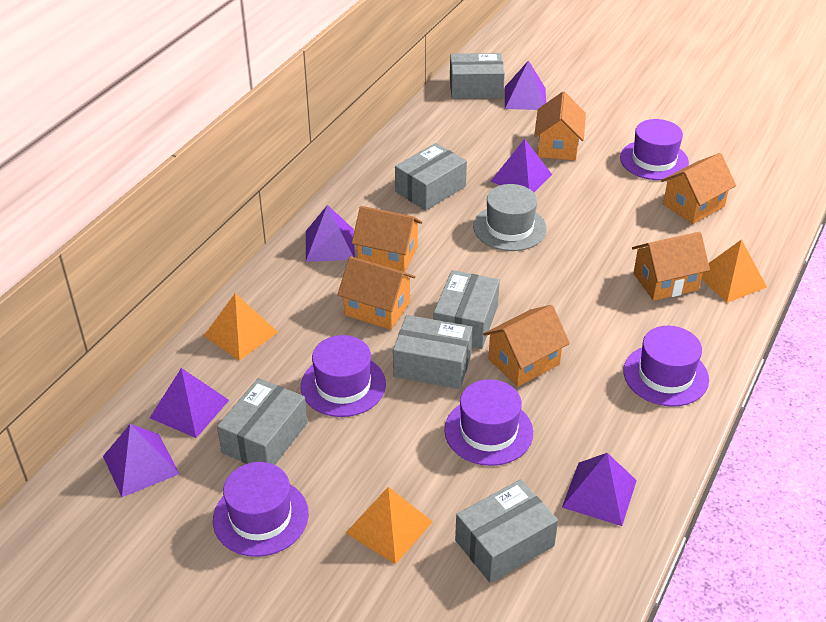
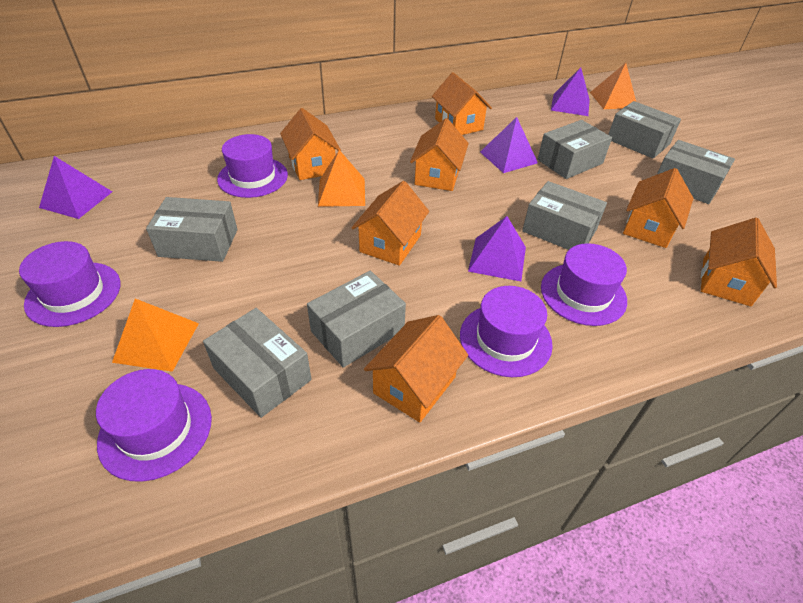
grey box: [217,378,308,465] [393,315,473,389] [395,143,467,211] [434,270,500,349] [450,53,505,99] [455,479,558,583] = 6 -> [146,197,237,262] [203,308,312,418] [307,271,406,368] [522,181,607,250] [537,120,612,179] [608,101,681,159] [657,140,735,204] = 7
grey hat: [473,184,547,251] = 1 -> none = 0
orange house: [337,256,416,330] [352,206,422,272] [483,305,570,387] [534,91,586,161] [632,232,710,301] [661,153,736,224] = 6 -> [280,108,341,180] [351,181,429,266] [364,315,468,422] [410,118,469,191] [432,72,492,135] [623,168,693,248] [701,218,777,306] = 7
purple pyramid: [103,424,179,497] [150,368,229,438] [306,205,355,262] [491,139,552,192] [505,60,546,110] [562,453,637,526] = 6 -> [39,156,112,219] [468,216,526,281] [480,117,538,173] [551,67,590,116] = 4

